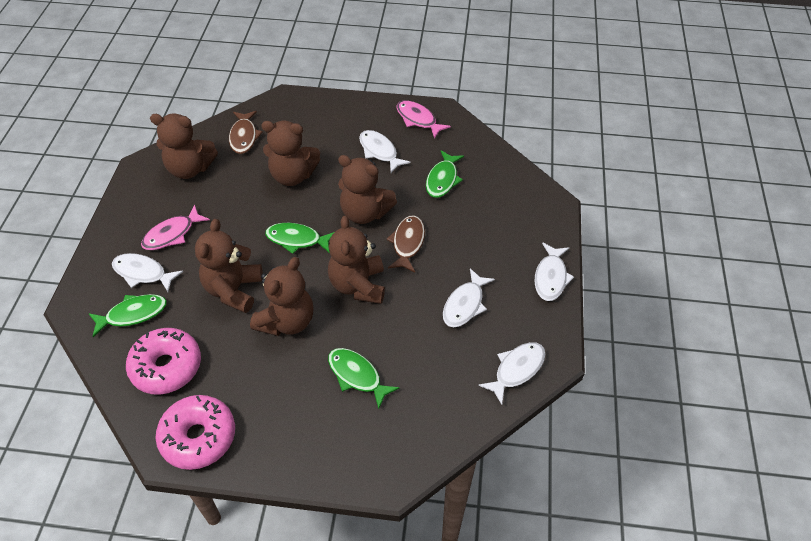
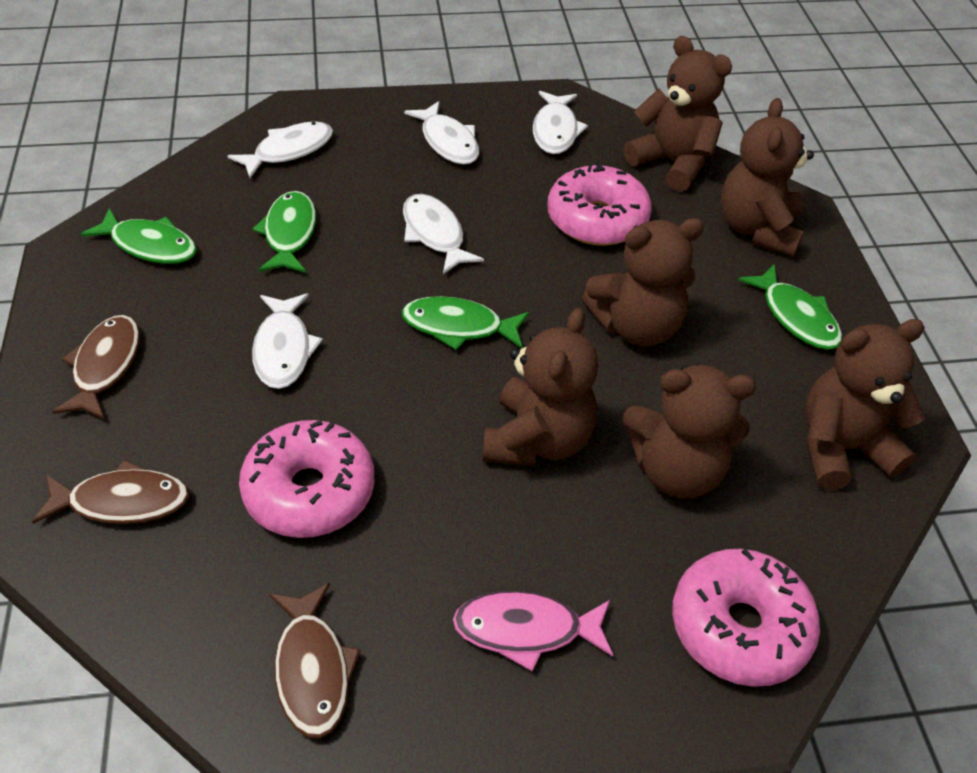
brown fish: [229,111,263,154] [386,216,425,272] = 2 -> [32,460,190,524] [52,315,140,420] [269,583,361,738] = 3
pink donut: [126,328,201,395] [155,395,235,470] = 2 -> [239,420,374,538] [548,162,652,246] [672,549,820,687] = 3
pink fish: [141,205,210,250] [397,101,451,139] = 2 -> [453,591,613,671] = 1

